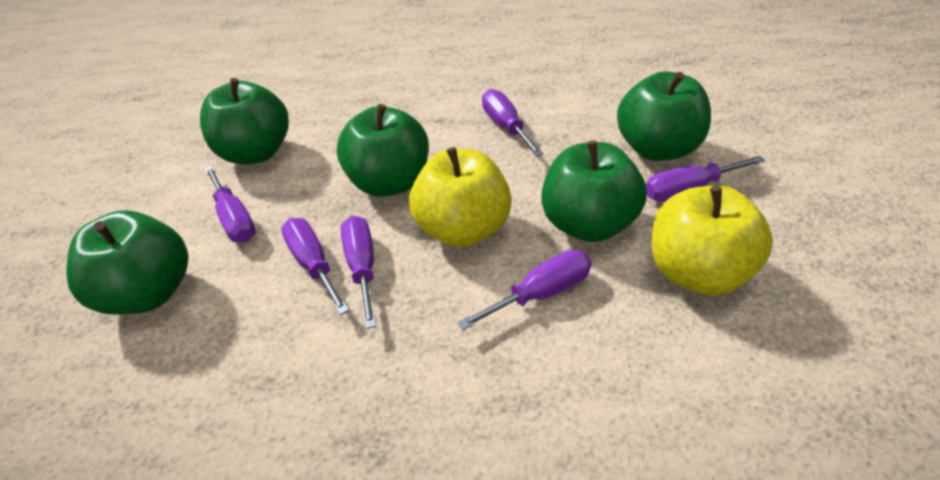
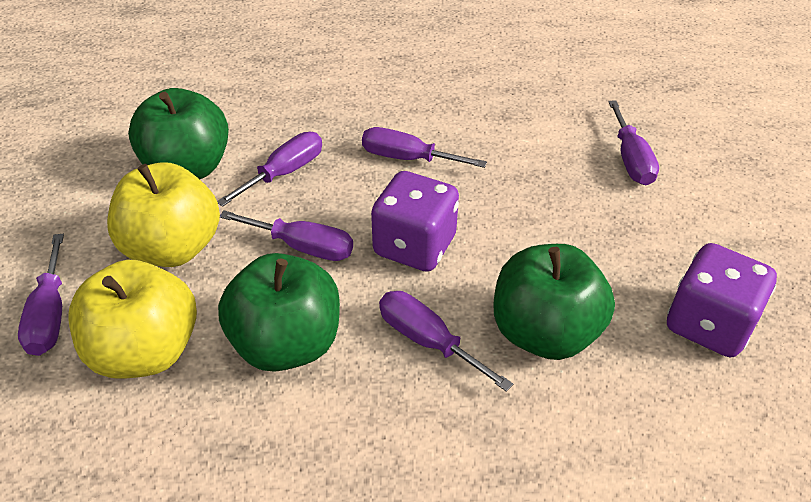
green apple: [66,210,188,315] [200,78,289,165] [337,104,429,197] [541,140,647,242] [617,71,711,161] = 5 -> [128,88,229,179] [218,253,340,372] [494,244,615,360] = 3
purple dice: none = 0 -> [371,171,459,272] [667,243,777,357] = 2

